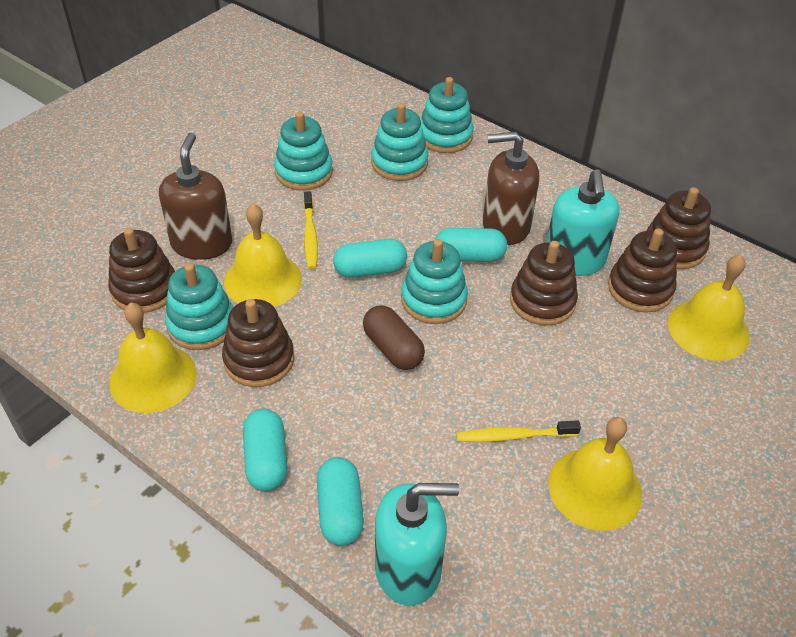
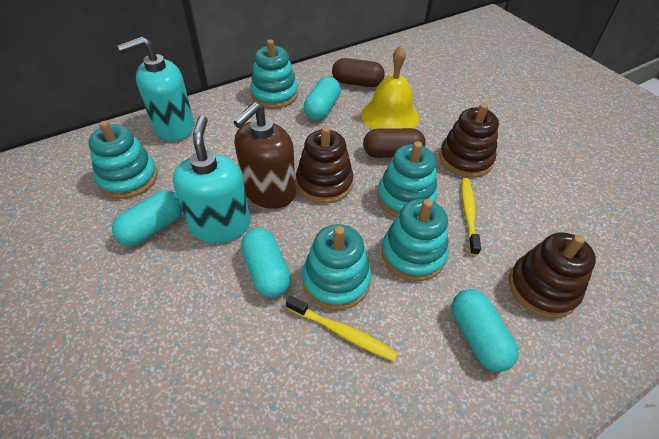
brown capsule: [363,305,425,370] = 1 -> [332,58,385,87] [363,128,426,158] = 2
brown soap dispenser: [159,133,232,260] [483,132,539,245] = 2 -> [233,102,296,209] = 1
brown stacking toy: [108,228,175,313] [222,299,294,387] [510,241,578,326] [608,228,677,313] [647,187,711,269] = 5 -> [296,126,353,203] [439,103,499,178] [509,232,596,318] = 3
yellow bell: [109,303,196,413] [224,204,302,307] [548,417,642,531] [668,254,750,361] = 4 -> [361,45,419,130] = 1

